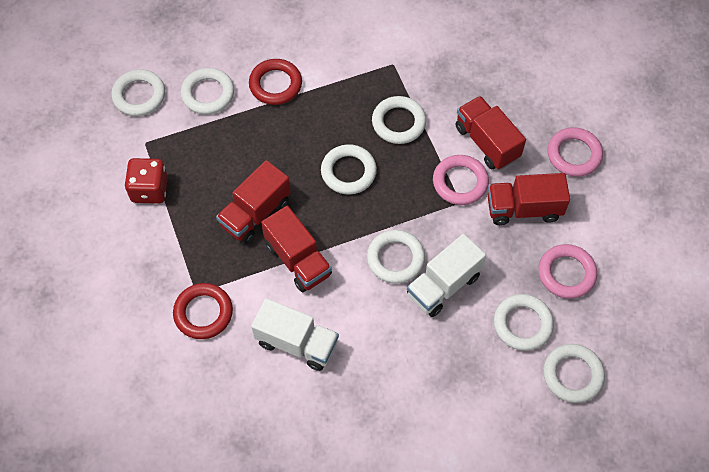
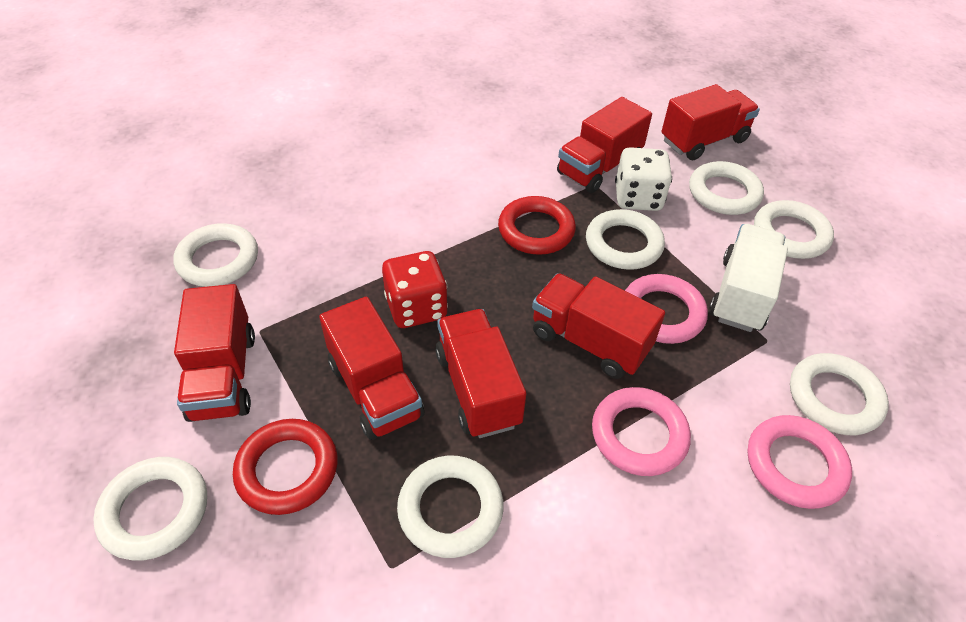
red truck: [216,160,291,244] [261,206,332,292] [456,96,526,170] [487,173,570,225] = 4 -> [174,284,255,422] [319,297,425,440] [436,309,526,438] [532,273,665,379] [557,97,652,193] [661,84,760,160] = 6
white dice: none = 0 -> [615,147,672,211] = 1
white truck: [251,298,339,371] [407,234,486,317] = 2 -> [709,224,788,332] = 1

